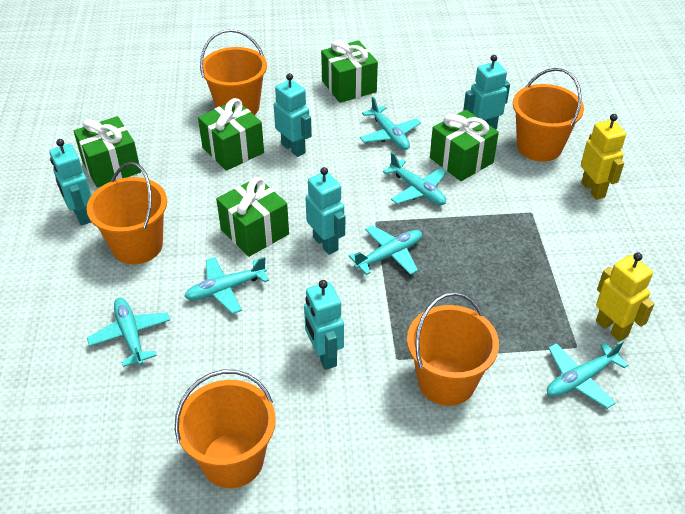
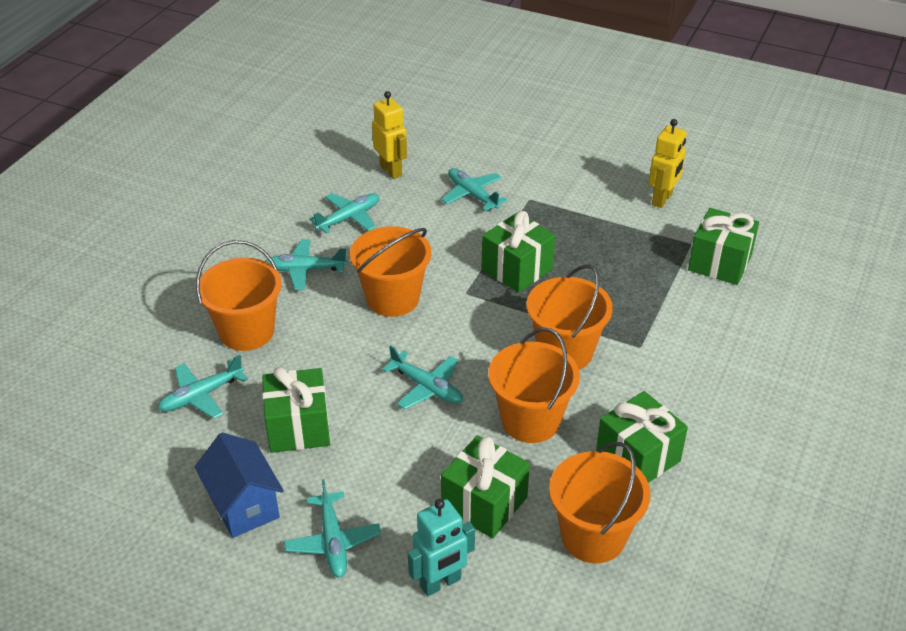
blue house: none = 0 -> [195,432,284,538] = 1
turquoise robot: [50,139,92,226] [274,73,312,157] [304,280,344,370] [306,167,345,255] [463,55,510,129] = 5 -> [408,499,475,596] = 1

